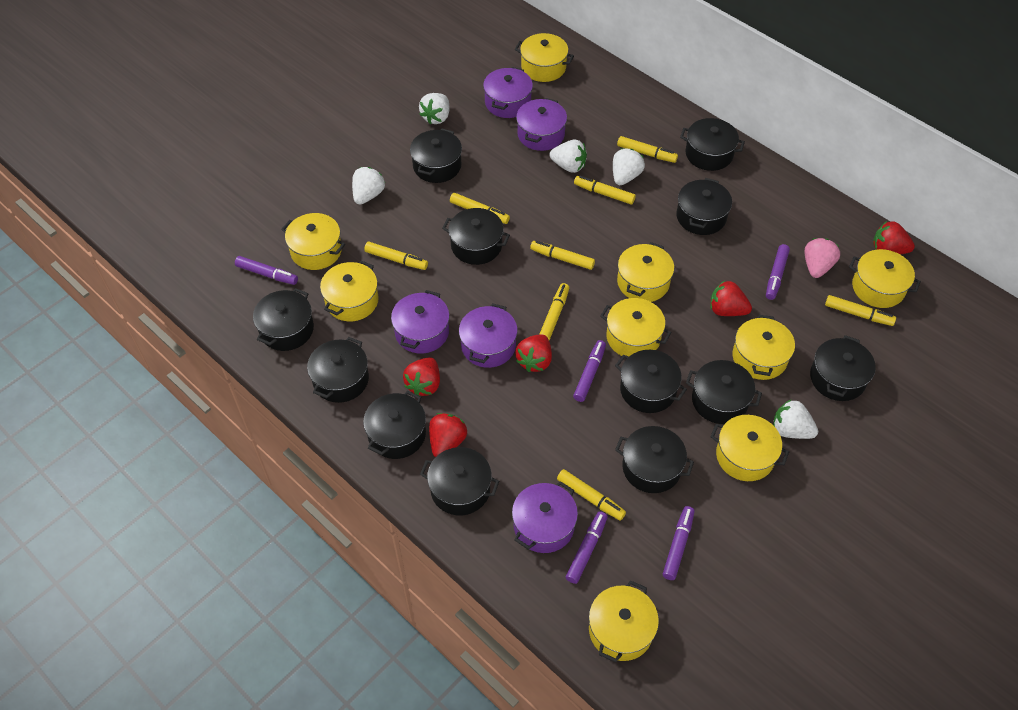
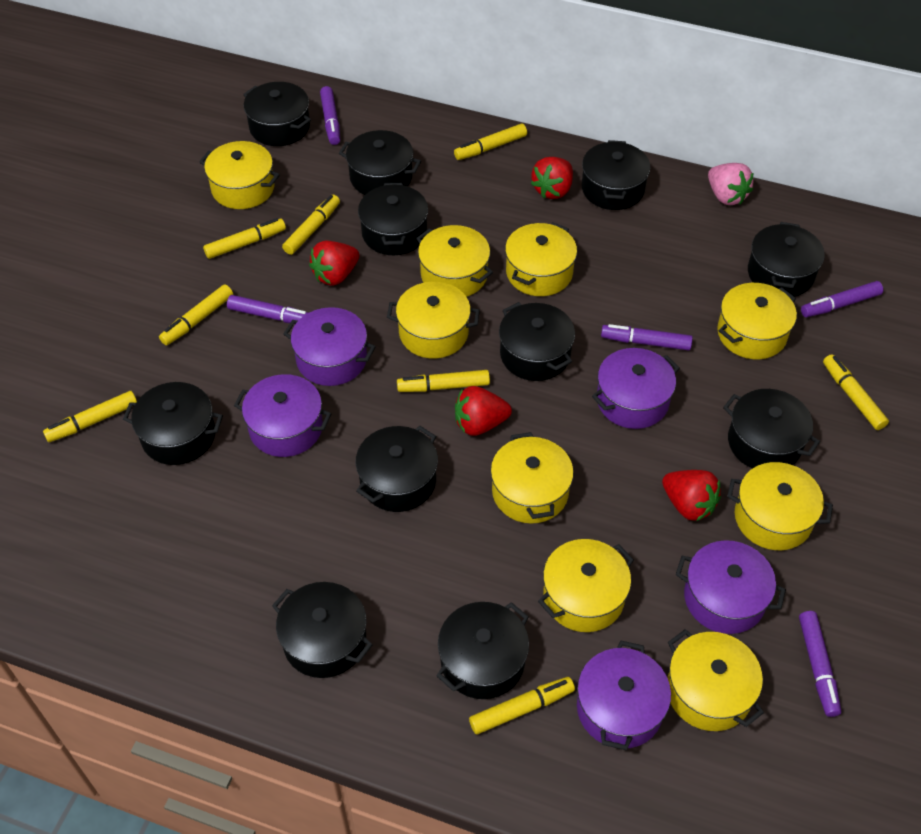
black pot: [253,288,314,351] [307,337,369,403] [363,391,426,459] [410,129,462,183] [420,447,499,515] [442,208,510,265] [615,350,687,413] [615,426,694,493] [676,178,732,235] [680,118,745,171] [686,360,762,424] [810,335,876,401] = 12 -> [123,382,223,465] [243,82,311,146] [272,582,372,678] [339,130,421,195] [356,426,438,512] [358,183,428,255] [436,602,529,699] [499,302,575,381] [582,140,650,210] [723,389,820,469] [748,222,825,297] = 11
red strawberry: [403,357,440,396] [429,413,467,457] [516,334,552,372] [710,281,752,316] [873,221,915,254] = 5 -> [309,241,359,286] [455,386,512,436] [531,157,573,199] [662,470,721,521] = 4
white strawberry: [352,167,385,205] [419,93,450,124] [549,140,587,173] [613,149,645,185] [773,399,818,439] = 5 -> none = 0

